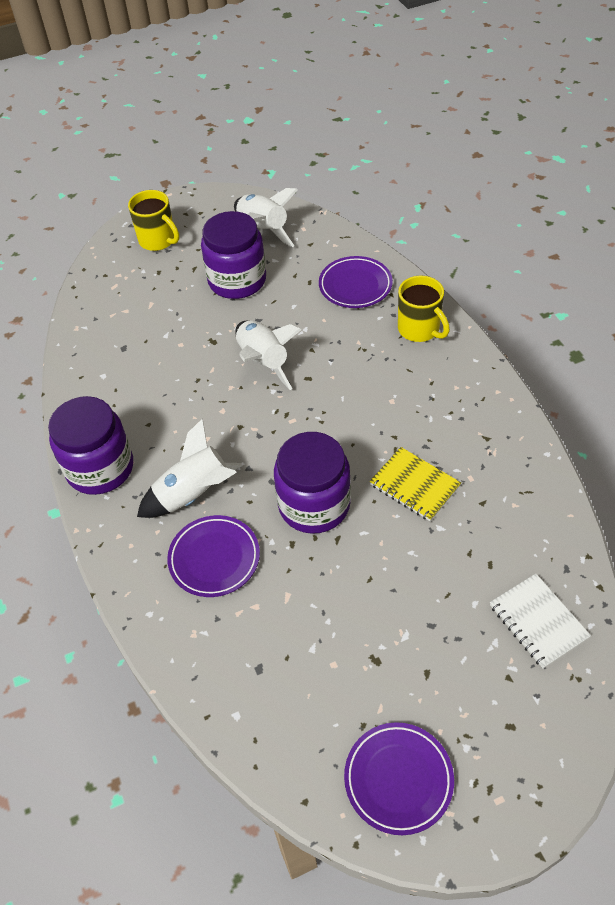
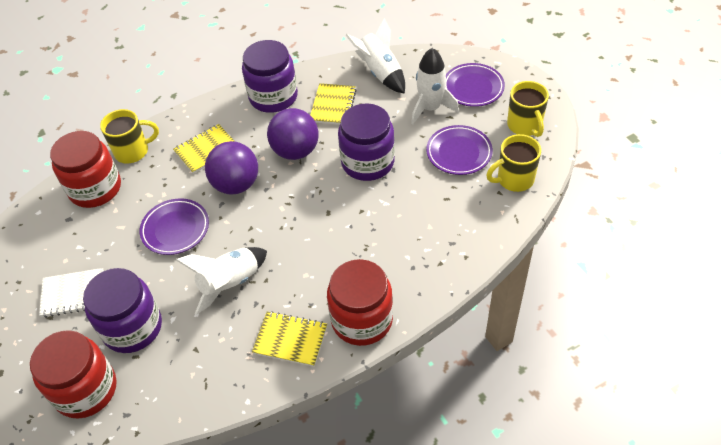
purple ball: none = 0 -> [205,141,258,194] [267,108,319,160] = 2
red jar: none = 0 -> [30,330,117,419] [50,131,121,208] [327,259,393,346] = 3
yellow mug: [128,190,179,251] [398,276,450,342] = 2 -> [100,109,159,163] [486,134,541,192] [507,81,549,137] = 3
yellow notebook: [370,447,461,521] = 1 -> [173,124,235,174] [252,311,327,367] [310,83,357,125] = 3

